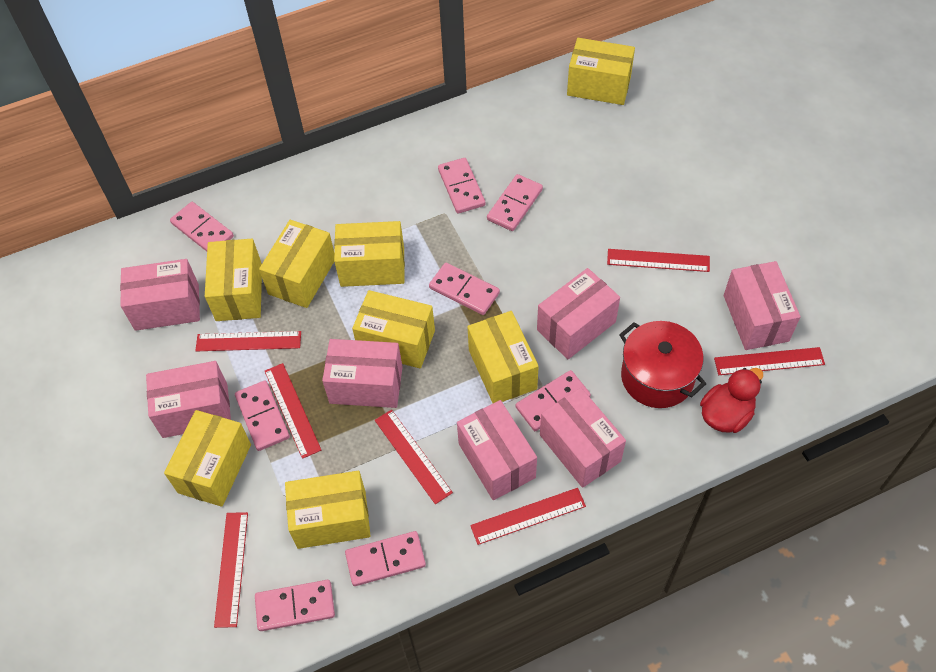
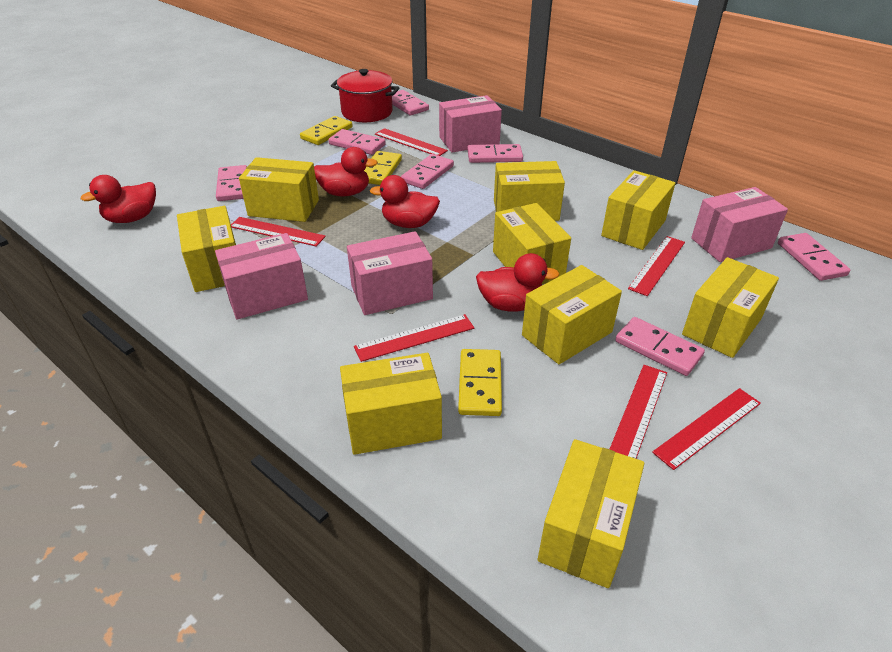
pink box: [120,259,200,331] [146,361,231,438] [322,339,402,408] [457,400,537,500] [537,268,620,359] [540,388,626,488] [724,261,801,350] = 7 -> [215,233,308,319] [347,231,433,315] [439,95,502,153] [691,187,788,262] = 4
pink domino: [170,202,234,251] [235,380,290,451] [255,580,335,631] [345,531,426,586] [429,263,500,315] [438,158,485,213] [487,174,543,231] [516,370,591,431] = 8 -> [216,165,247,201] [328,129,386,155] [392,90,429,115] [401,154,454,189] [467,144,523,163] [615,317,705,376] [778,233,850,281] = 7
red duck: [700,368,763,433] = 1 -> [81,175,156,223] [314,147,378,197] [370,175,440,228] [476,253,560,312] = 4
red ruler: [195,331,301,351] [214,512,248,628] [265,363,321,459] [375,410,453,504] [470,488,586,545] [607,249,710,272] [714,347,825,375] = 7 -> [231,217,326,247] [354,314,474,362] [375,128,448,156] [610,365,667,459] [628,236,685,296] [652,388,761,470] = 6
yellow box: [164,410,251,507] [205,239,262,321] [259,220,334,308] [285,471,371,549] [334,221,405,287] [352,290,435,368] [467,311,539,403] [567,38,635,105] = 8 -> [177,206,236,292] [239,157,319,222] [340,353,442,455] [493,203,571,284] [494,161,565,221] [522,265,622,364] [538,439,644,588] [601,170,675,250] [682,257,779,358] = 9
yellow domino: none = 0 -> [300,116,353,145] [364,151,402,185] [458,349,502,416] = 3

